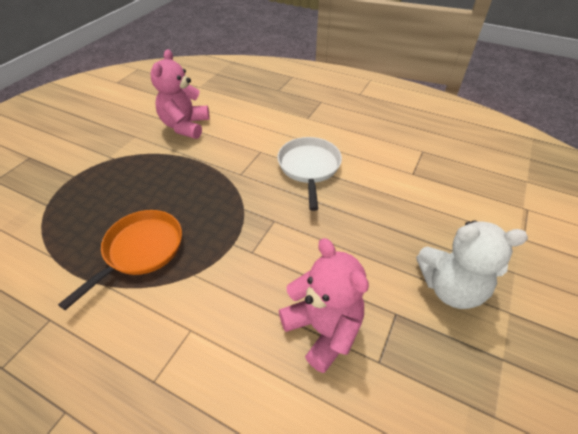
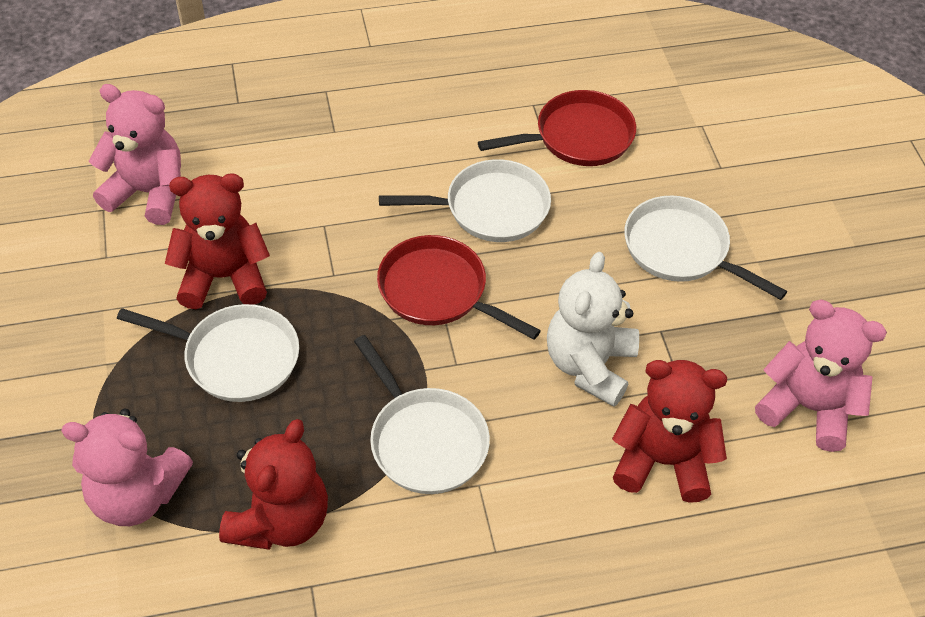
orange pan: [58,210,182,310] = 1 -> none = 0
pink teddy bear: [150,49,210,139] [279,238,369,373] = 2 -> [61,408,193,526] [89,84,181,225] [755,300,887,452] = 3
red pan: none = 0 -> [377,235,541,340] [478,90,636,166] = 2
red teddy bear: none = 0 -> [165,173,270,309] [219,419,328,550] [612,360,727,503] = 3
white pan: [277,137,342,211] = 1 -> [117,304,299,402] [354,335,490,494] [379,159,551,242] [624,196,787,300] = 4

